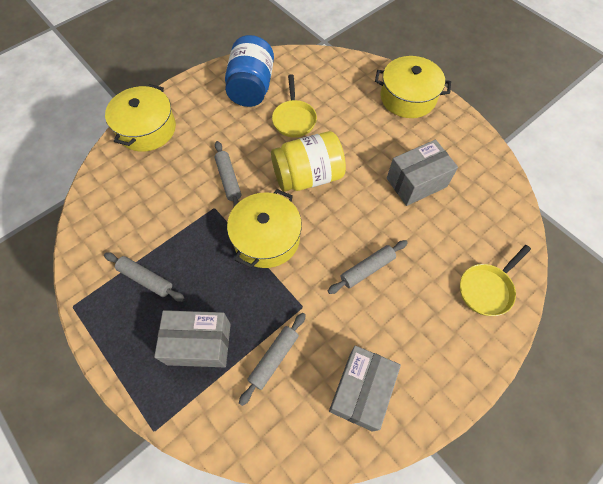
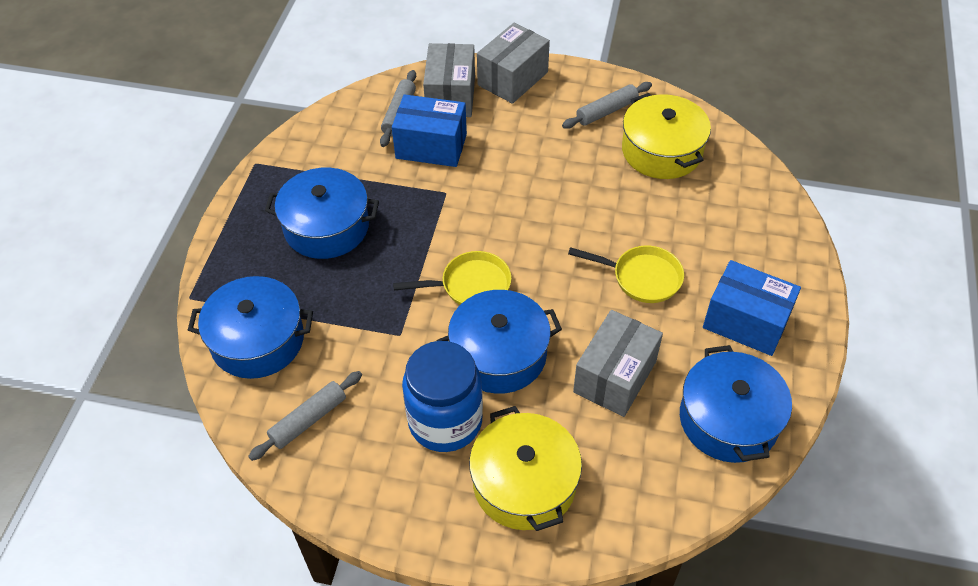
blue box: none = 0 -> [392,94,467,167] [703,260,801,356] = 2
blue pot: none = 0 -> [188,276,313,379] [265,168,379,259] [436,290,562,394] [680,345,792,463] = 4
grey rolling pin: [104,252,185,302] [215,141,241,207] [239,313,306,406] [328,240,408,294] = 4 -> [248,371,362,461] [380,70,416,147] [562,82,652,129] = 3
yellow jar: [271,131,346,192] = 1 -> none = 0
yellow pot: [105,84,176,152] [227,189,302,268] [375,56,451,118] = 3 -> [469,406,582,531] [622,93,711,179] = 2

